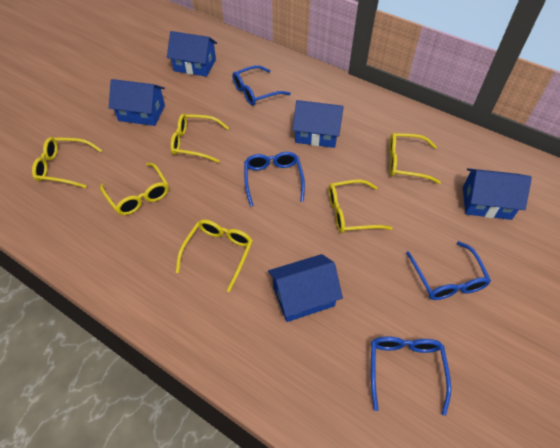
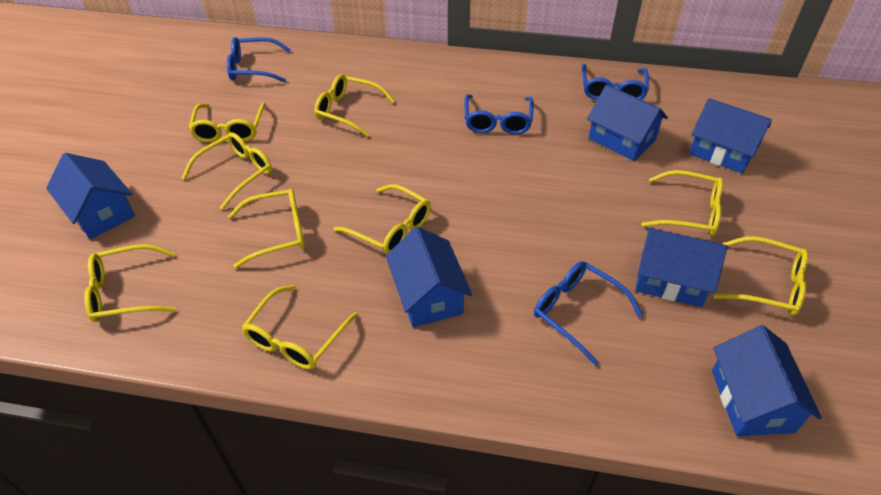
blue house: [109,79,165,126] [167,31,217,77] [268,254,343,322] [292,100,344,148] [463,168,532,220] = 5 -> [46,153,135,239] [386,227,472,327] [587,85,668,161] [635,227,728,307] [689,98,772,174] [712,325,822,436] = 6
yellow glasses: [32,137,102,188] [100,163,169,215] [170,114,229,163] [176,219,253,292] [329,179,393,233] [389,133,441,184] = 6 -> [84,244,175,322] [182,132,272,210] [188,102,266,142] [228,189,305,268] [242,285,358,370] [314,74,395,137] [333,184,431,255] [641,170,723,236] [713,236,808,316] = 9

